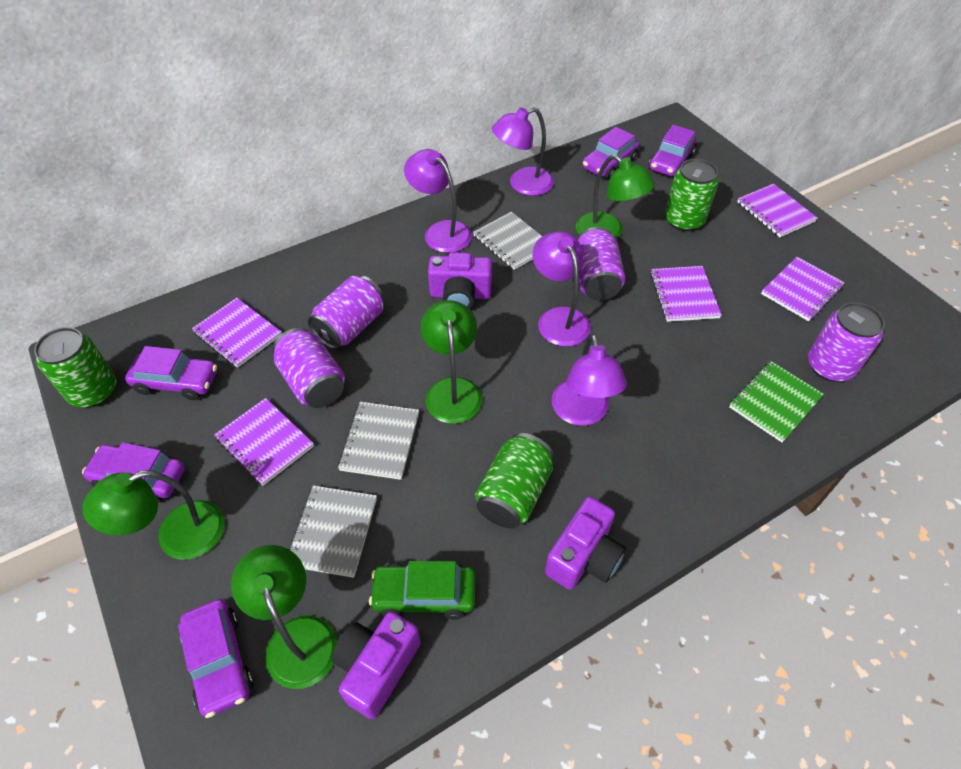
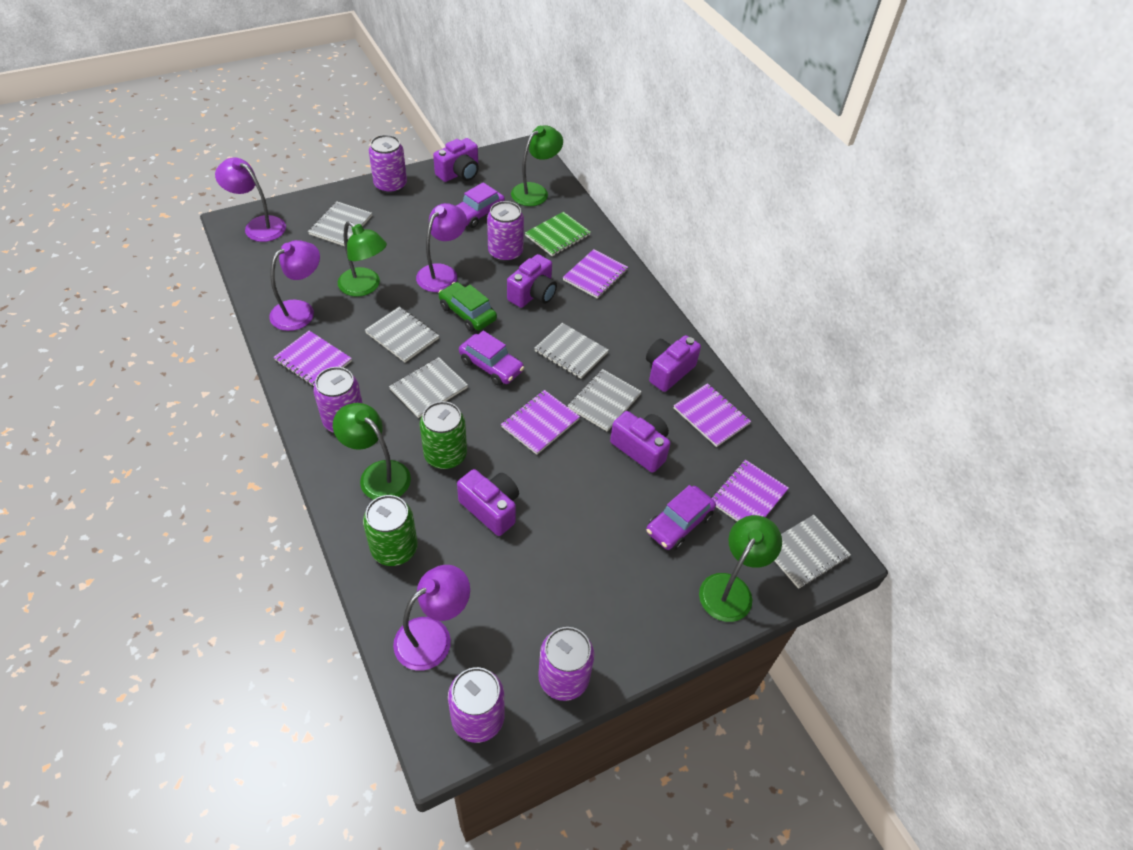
green can: [34,327,117,407] [475,433,554,528] [665,159,719,231] = 3 -> [363,495,418,566] [420,401,467,469] = 2
grey notebook: [289,485,377,578] [338,402,419,480] [473,212,542,270] = 3 -> [308,201,372,246] [365,307,439,362] [389,357,468,418] [534,323,609,379] [568,369,642,431] [774,515,851,589] = 6
purple camera: [332,612,421,719] [428,252,492,309] [545,497,626,590] = 3 -> [433,138,479,182] [457,469,519,536] [507,254,557,308] [610,411,671,473] [646,335,701,392] = 5
purple can: [272,328,345,408] [308,276,385,349] [577,227,625,300] [808,302,885,382] = 4 -> [313,367,363,433] [369,135,407,194] [448,667,504,743] [487,201,524,262] [538,627,594,701] = 5
purple car: [82,442,185,503] [125,346,217,400] [178,599,254,718] [582,127,639,179] [648,125,697,176] = 5 -> [456,182,505,228] [459,331,524,386] [646,485,716,550] = 3

